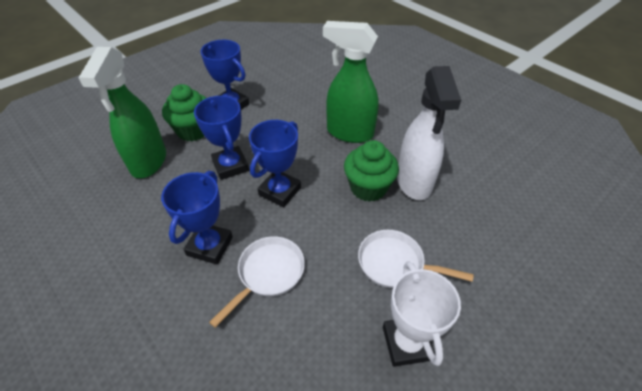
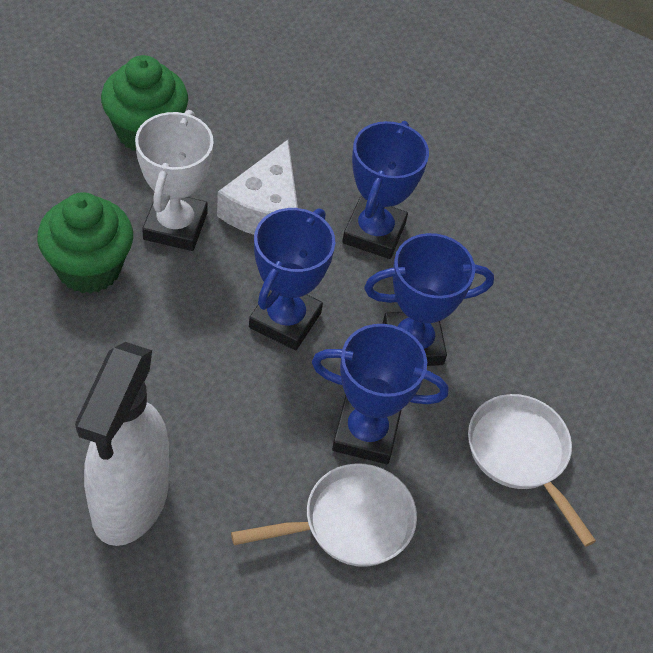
green spray bottle: [79,47,166,178] [323,21,379,143] = 2 -> none = 0
white cheese: none = 0 -> [217,140,298,235] = 1

